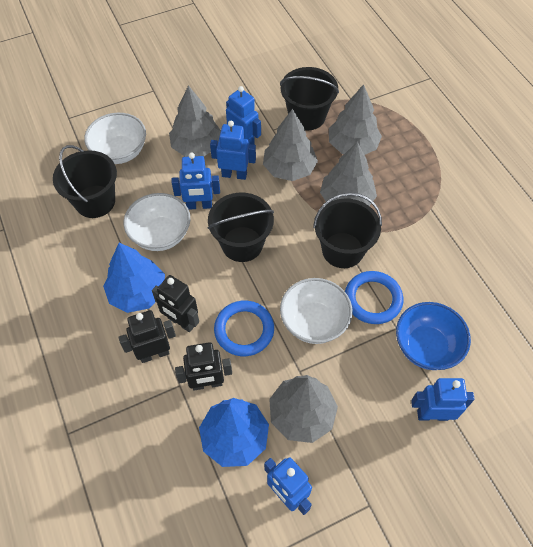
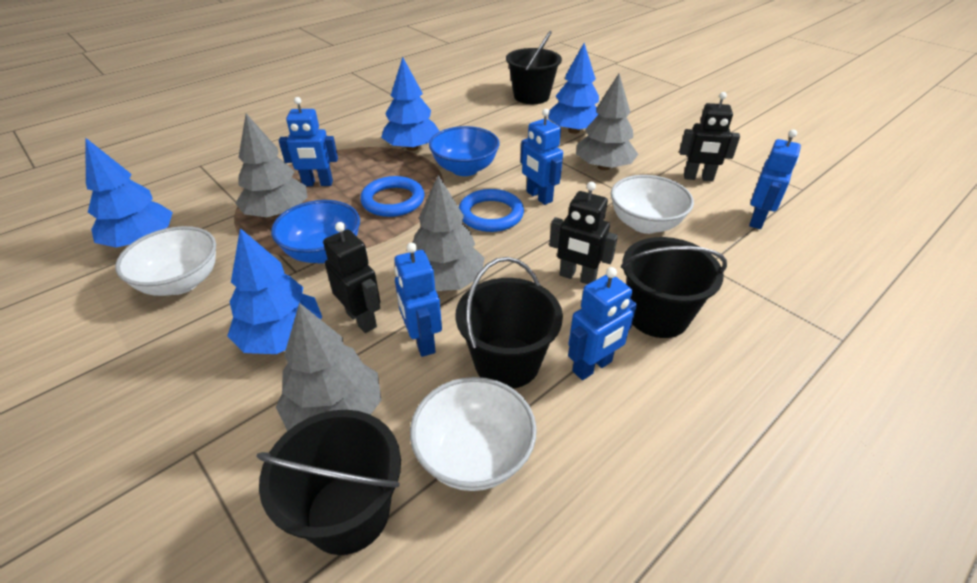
blue bowl: [396,302,471,370] = 1 -> [271,200,360,263] [429,126,500,176] = 2
blue tree: [103,243,165,313] [199,398,269,467] = 2 -> [85,137,173,248] [228,228,322,354] [381,57,440,151] [548,43,599,134] = 4
grey tree: [169,85,221,157] [263,109,318,181] [269,375,338,443] [320,142,377,206] [329,84,382,155] = 5 -> [235,114,308,217] [276,303,381,431] [413,175,484,291] [576,74,638,170] = 4

